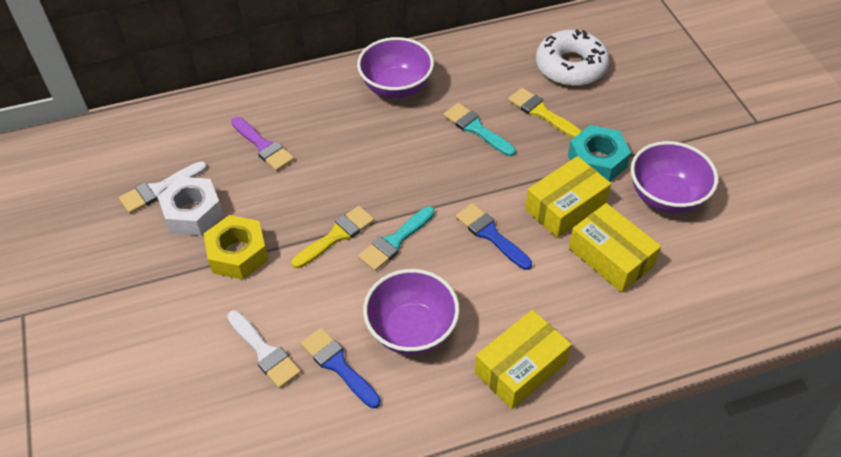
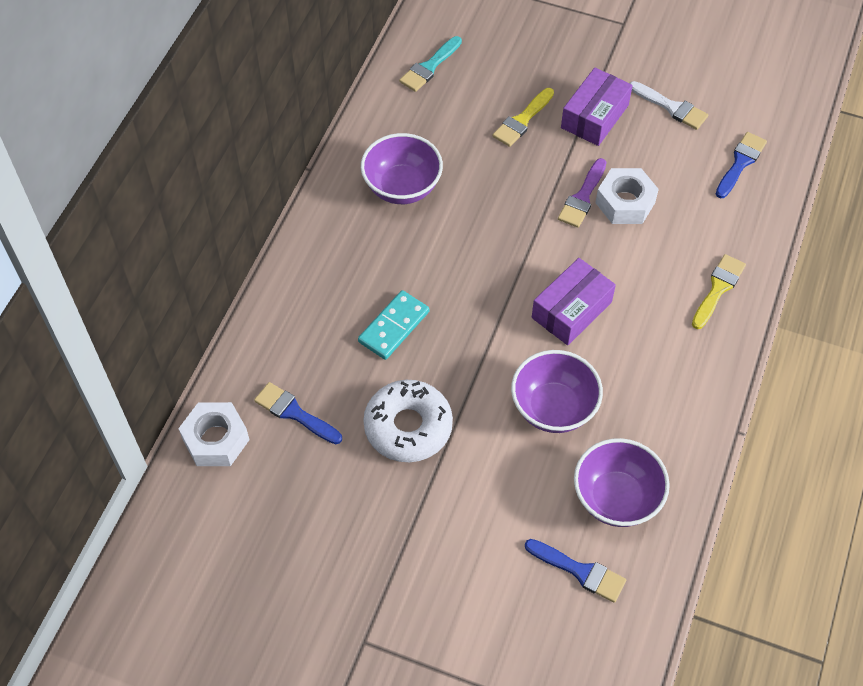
blue brush: [301,328,381,408] [456,203,532,270] = 2 -> [254,382,342,444] [525,539,626,603] [716,132,767,198] = 3
purple box: none = 0 -> [532,258,616,345] [561,68,633,146] = 2
turquoise brush: [358,206,435,271] [444,103,516,156] = 2 -> [399,36,462,92] = 1
turquoise domino: none = 0 -> [358,290,429,360] = 1
turquoise nut: [568,125,631,182] = 1 -> none = 0
white brush: [119,161,207,213] [227,310,301,388] = 2 -> [630,81,708,130] = 1
white nut: [157,177,224,236] = 1 -> [178,402,250,466] [595,168,659,224] = 2
yellow box: [475,310,571,409] [525,156,611,238] [569,203,661,293] = 3 -> none = 0
yellow nut: [203,215,269,280] = 1 -> none = 0

